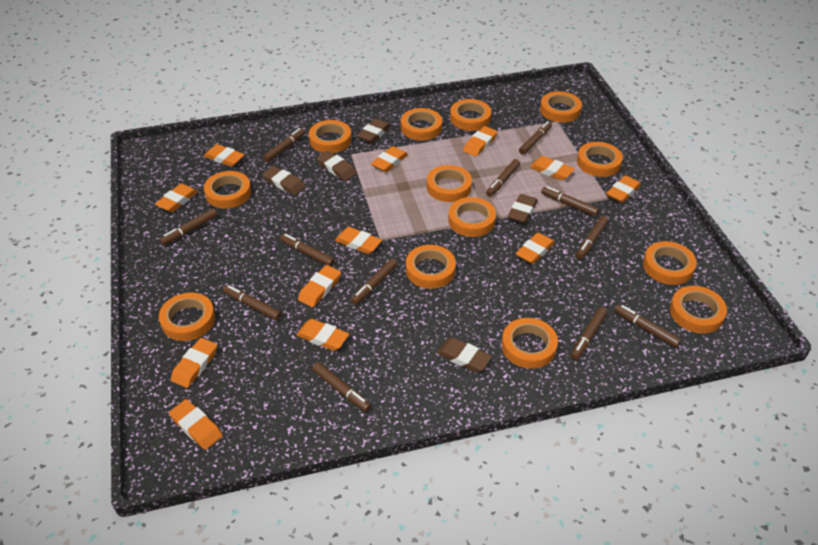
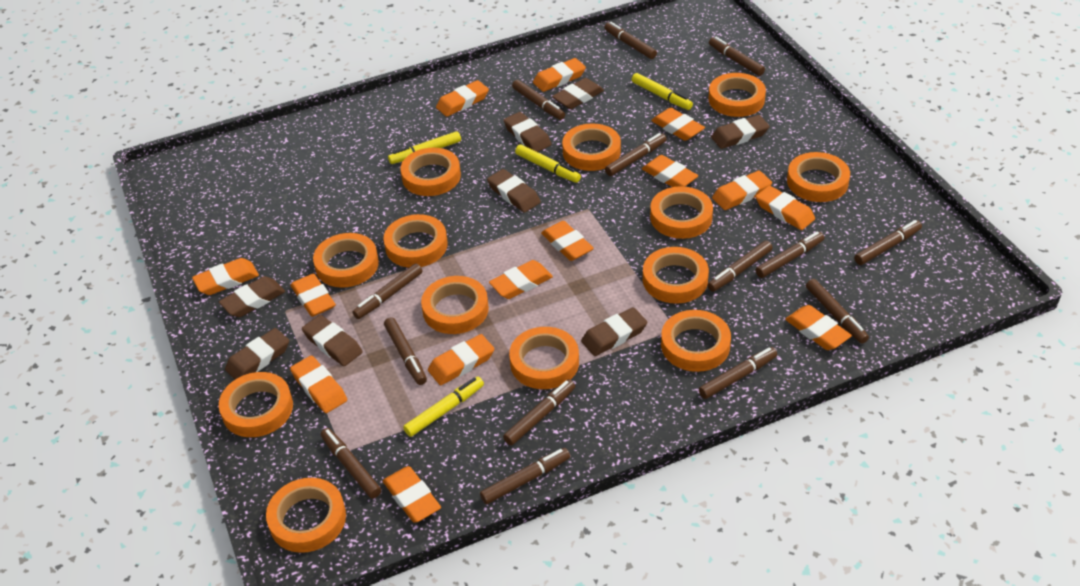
brown eraser: [262,166,306,195] [317,151,357,181] [357,119,391,143] [437,337,492,372] [507,194,538,223] = 5 -> [219,276,285,317] [225,328,289,379] [302,315,363,366] [487,169,541,213] [504,112,551,152] [552,78,604,109] [581,307,647,356] [711,115,770,149] = 8
brown marker: [160,209,217,245] [223,285,282,320] [263,128,305,162] [280,234,335,266] [312,362,371,412] [351,258,398,305] [486,159,520,197] [519,121,552,155] [541,186,599,216] [571,307,607,360] [576,216,609,259] [614,304,681,348] = 12 -> [321,428,381,499] [353,263,422,319] [384,317,427,385] [480,448,570,504] [503,379,575,446] [512,80,565,120] [604,22,657,59] [605,133,667,176] [699,347,777,399] [708,241,773,292] [709,37,765,76] [756,231,824,278] [806,279,869,344] [854,220,922,265] = 14
orange eraser: [155,183,198,212] [169,399,223,450] [171,338,217,388] [204,144,245,167] [296,319,349,351] [298,265,341,307] [335,227,382,254] [371,146,408,172] [463,126,498,157] [515,233,555,264] [530,156,575,180] [606,175,641,203] = 12 -> [192,258,259,295] [290,355,347,413] [291,274,336,317] [383,466,441,522] [428,334,494,385] [436,80,489,117] [489,260,553,299] [533,58,586,92] [541,221,594,261] [642,155,698,187] [651,108,705,141] [712,171,772,210] [756,186,815,230] [785,305,852,350] = 14
yellow marker: none = 0 -> [388,131,461,164] [403,377,484,437] [515,144,581,183] [632,73,693,110] = 4

